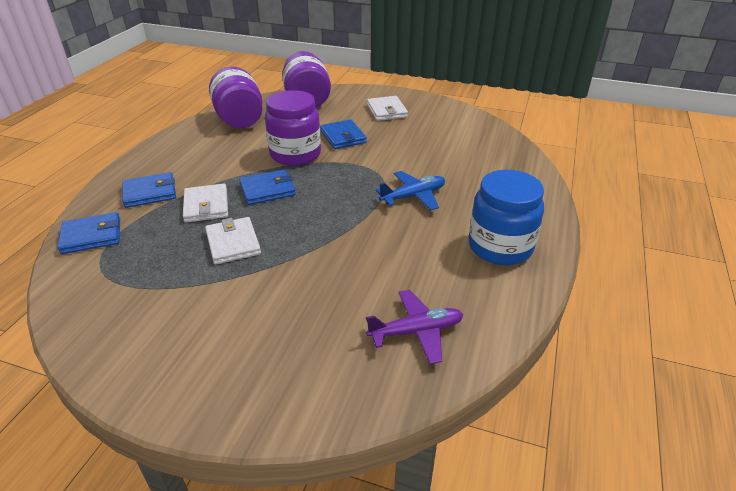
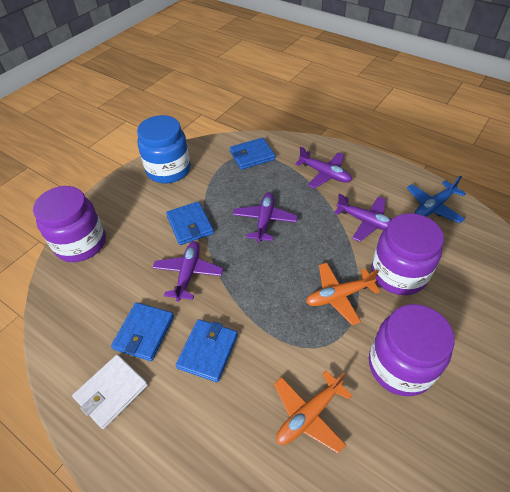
orange plane: none = 0 -> [274,370,353,454] [306,263,380,325] = 2
purple plane: [366,290,464,364] = 1 -> [153,241,223,302] [233,192,298,243] [295,146,352,188] [334,194,392,242] = 4
white wallet: [183,184,228,222] [205,217,261,265] [367,96,408,121] = 3 -> [72,354,148,429] = 1

